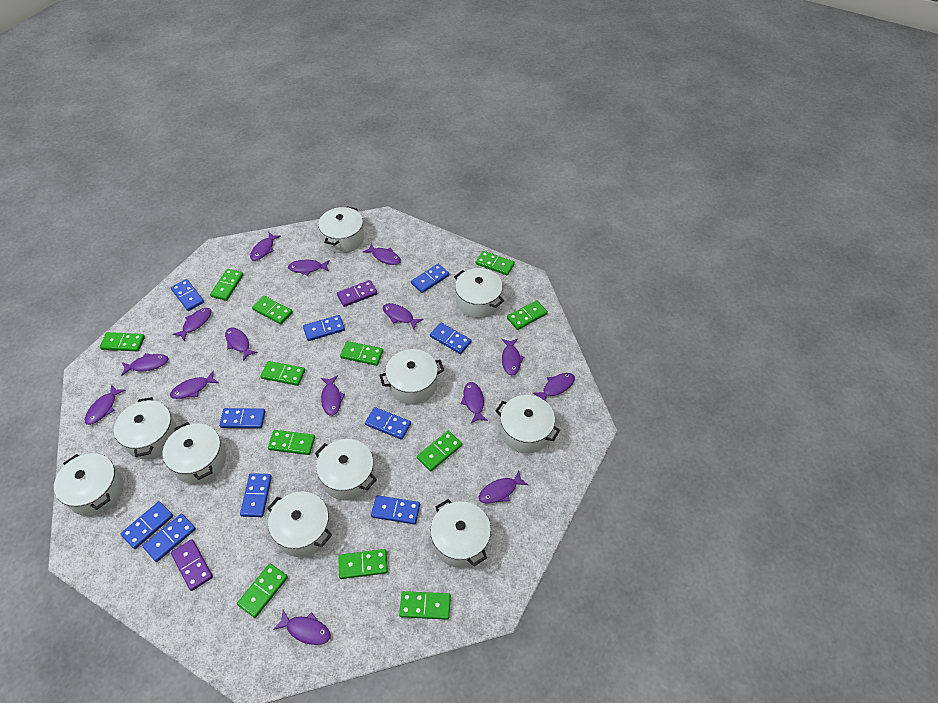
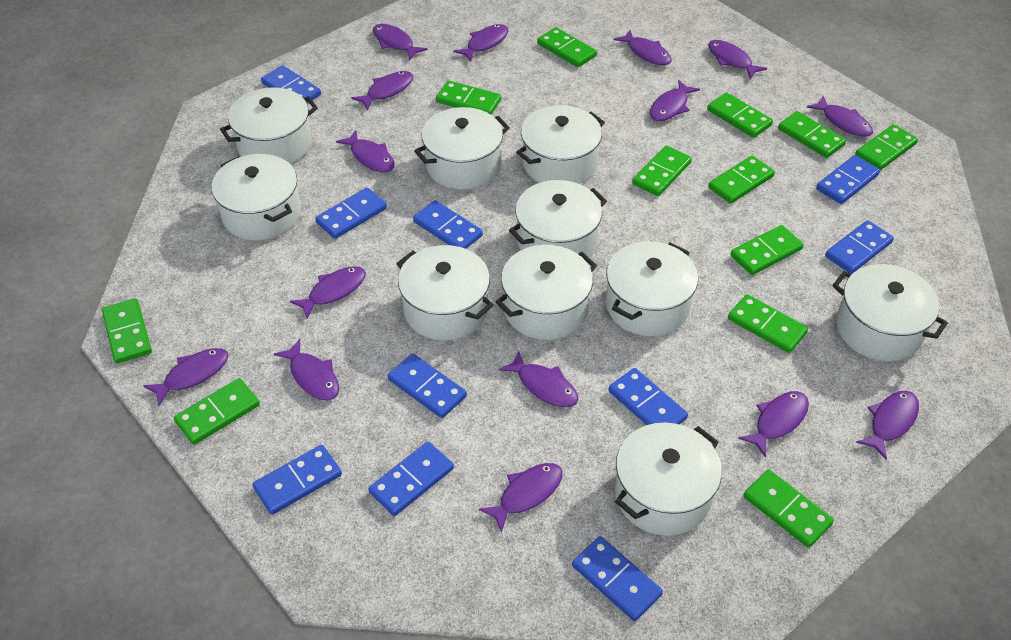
purple domino: [171,539,213,591] [337,280,378,307] = 2 -> none = 0

